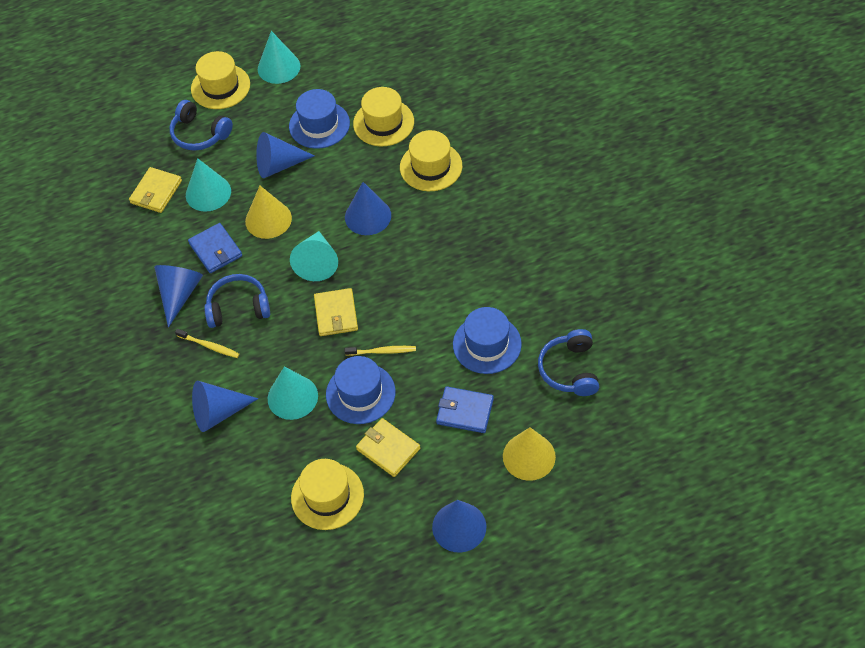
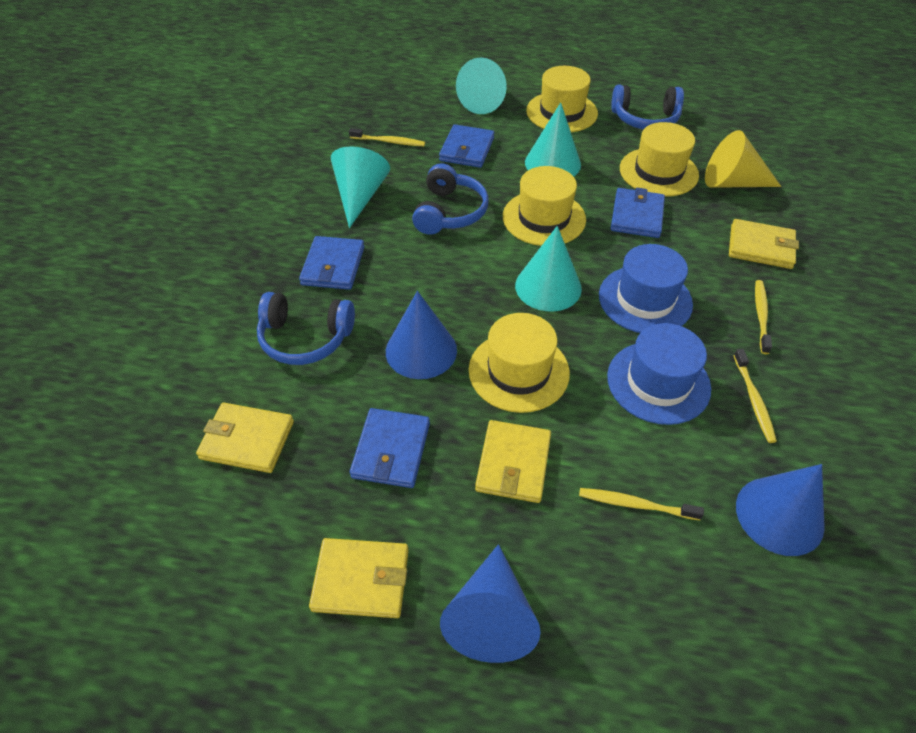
blue cone: [154,265,203,328] [192,381,259,432] [256,132,315,178] [345,182,391,235] [432,500,486,552] = 5 -> [386,291,457,379] [440,544,541,663] [736,464,825,556] = 3
blue hat: [289,89,350,149] [326,356,396,424] [453,307,522,374] = 3 -> [599,244,693,333] [607,323,711,425] = 2
blue wallet: [188,223,242,273] [436,386,494,433] = 2 -> [299,236,364,290] [350,408,430,488] [439,124,495,168] [610,188,665,238] = 4
yellow cone: [245,186,292,239] [503,427,556,481] = 2 -> [705,130,781,188] = 1
yellow toothbrush: [175,329,240,358] [345,346,416,356] = 2 -> [349,128,425,146] [579,488,704,520] [733,349,777,443] [755,280,772,354] = 4
yellow wallet: [129,167,182,213] [314,288,358,336] [356,418,420,477] = 3 -> [196,403,294,473] [309,538,409,618] [475,420,551,503] [729,219,799,269] = 4

